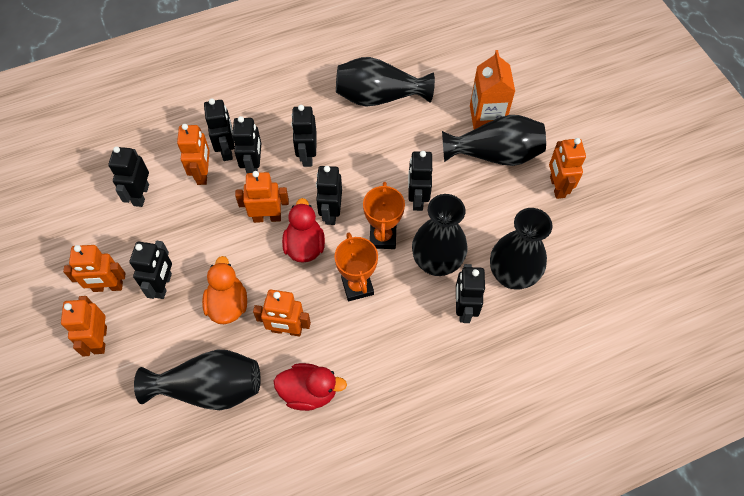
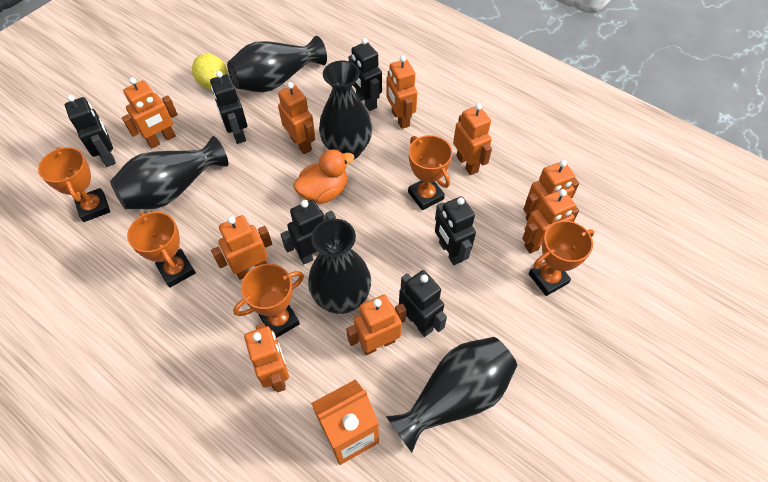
black robot: [108,146,149,207] [129,241,172,299] [204,98,235,161] [232,116,261,173] [291,105,317,167] [316,166,342,225] [408,151,432,211] [456,264,485,323] = 8 -> [65,95,116,167] [210,71,247,144] [281,200,336,264] [349,38,382,111] [399,270,447,337] [435,196,476,265] = 6
orange robot: [61,296,107,357] [63,245,126,292] [177,124,210,185] [235,171,289,223] [253,290,311,337] [549,138,586,199] = 6 -> [122,77,178,148] [211,215,272,280] [244,323,289,393] [278,82,315,154] [346,295,406,355] [386,56,417,129] [453,103,492,175] [522,189,579,254] [523,160,579,221] = 9
orange trophy: [335,232,378,301] [363,182,405,249] = 2 -> [38,147,110,222] [127,212,196,288] [233,264,304,338] [408,135,453,210] [529,220,594,296] = 5
red duck: [274,363,347,411] [282,198,325,263] = 2 -> none = 0
yellow lemon: none = 0 -> [192,54,228,90] = 1

